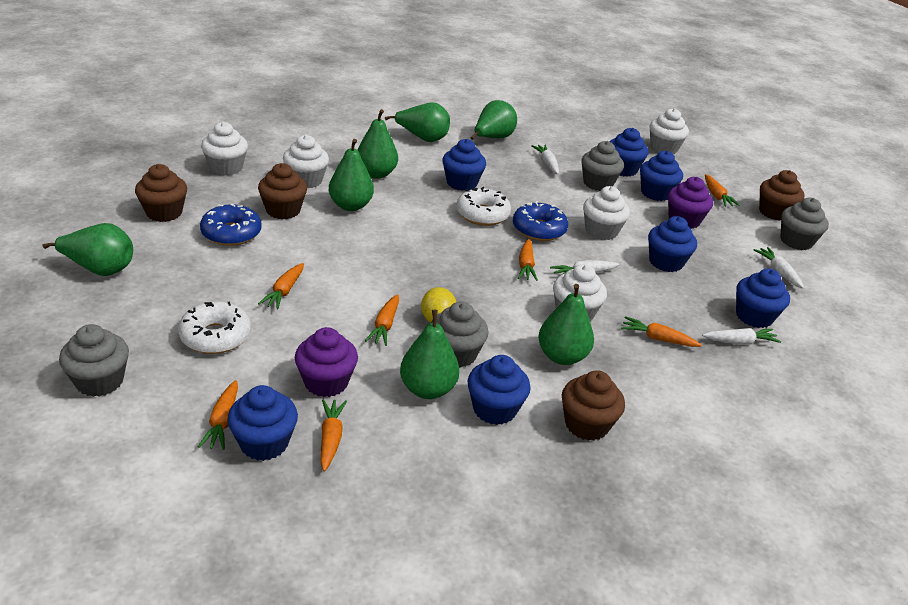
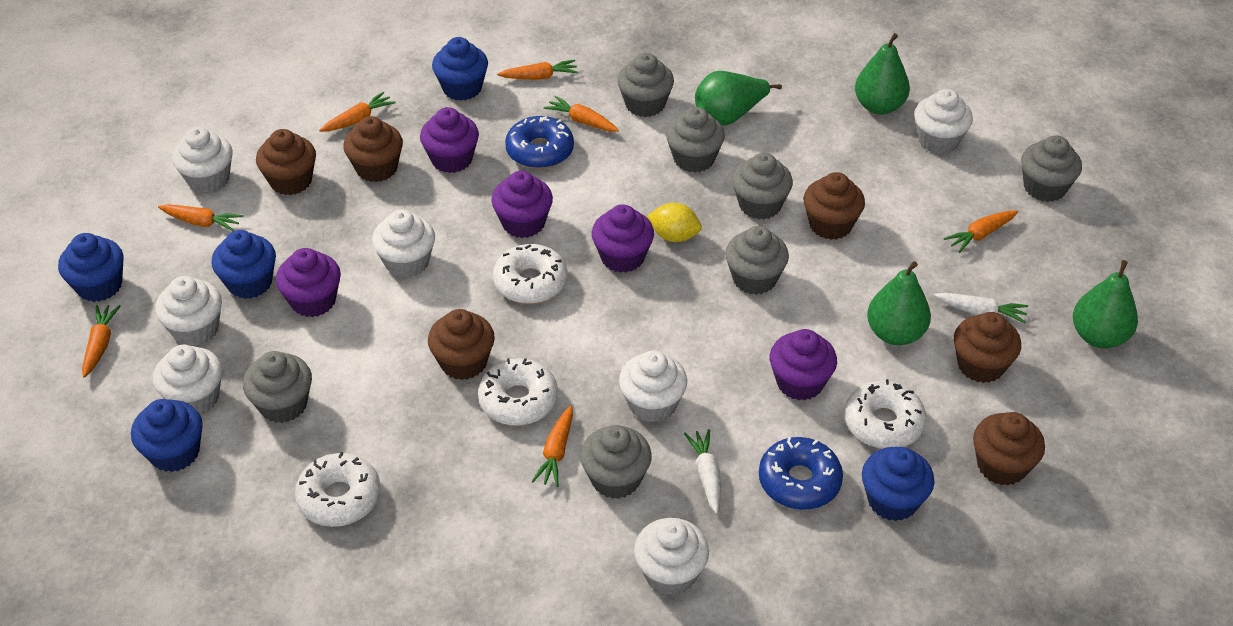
blue cupcake: [227,385,298,461] [442,139,486,191] [468,355,531,425] [609,128,648,177] [640,151,683,201] [648,216,697,272] [736,269,790,328] = 7 -> [58,233,124,302] [131,399,203,472] [211,230,276,299] [432,37,488,101] [862,447,934,521] = 5
brown cupcake: [135,164,187,222] [258,163,307,220] [562,370,625,441] [759,170,805,221] = 4 -> [256,129,316,195] [343,116,403,182] [428,309,495,380] [803,172,865,240] [954,312,1021,383] [973,412,1045,486] = 6
green pear: [42,223,133,276] [329,139,374,211] [358,109,398,179] [385,102,450,142] [400,310,459,399] [470,100,517,140] [538,284,594,365] = 7 -> [695,71,782,126] [855,33,910,114] [867,261,931,345] [1073,260,1138,348] = 4
grey cupcake: [59,324,129,397] [431,301,489,368] [581,141,624,191] [780,198,829,250] = 4 -> [243,351,312,423] [580,425,652,499] [617,53,674,117] [666,107,725,173] [725,226,789,295] [732,153,793,220] [1021,135,1082,202] = 7
purple cupcake: [295,327,358,397] [668,177,713,229] = 2 -> [276,248,341,317] [420,107,479,173] [491,171,553,238] [592,204,654,273] [770,329,837,401] = 5
white carrot: [531,145,559,175] [550,260,619,278] [702,328,781,345] [754,247,804,289] = 4 -> [684,429,721,514] [934,292,1028,323] = 2
white cupcake: [201,122,248,175] [283,135,329,188] [553,264,607,322] [583,186,630,240] [650,108,689,154] = 5 -> [153,345,222,414] [155,276,222,346] [172,127,233,193] [372,209,435,278] [619,350,687,423] [634,518,709,595] [914,89,973,154] = 7
white donut: [178,301,251,354] [456,187,511,226] = 2 -> [295,452,381,527] [478,358,558,426] [493,244,568,304] [844,379,926,449] = 4

